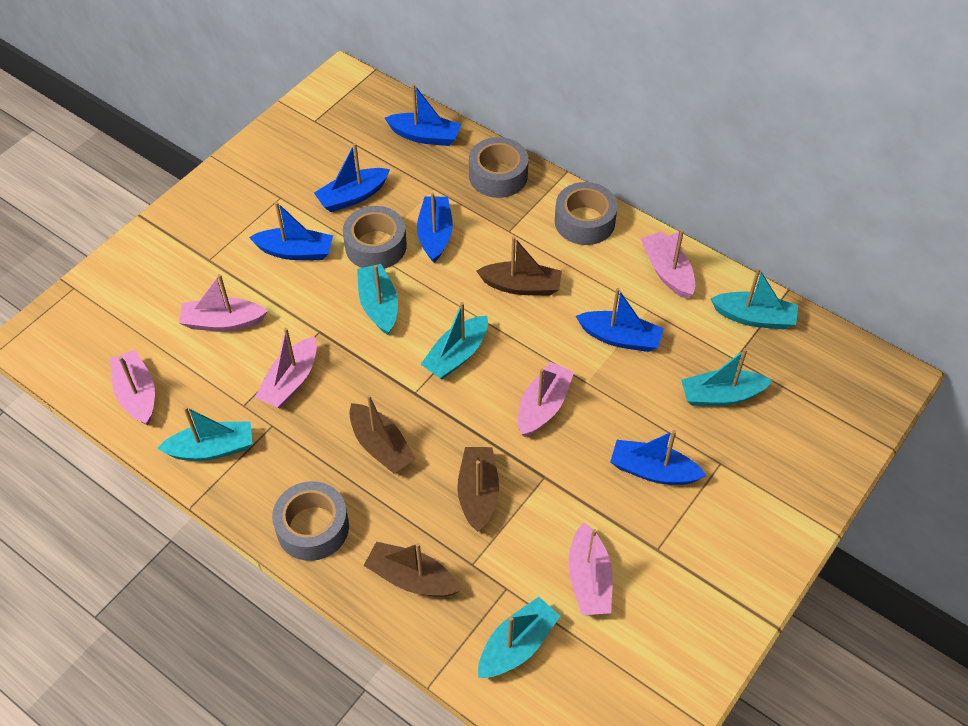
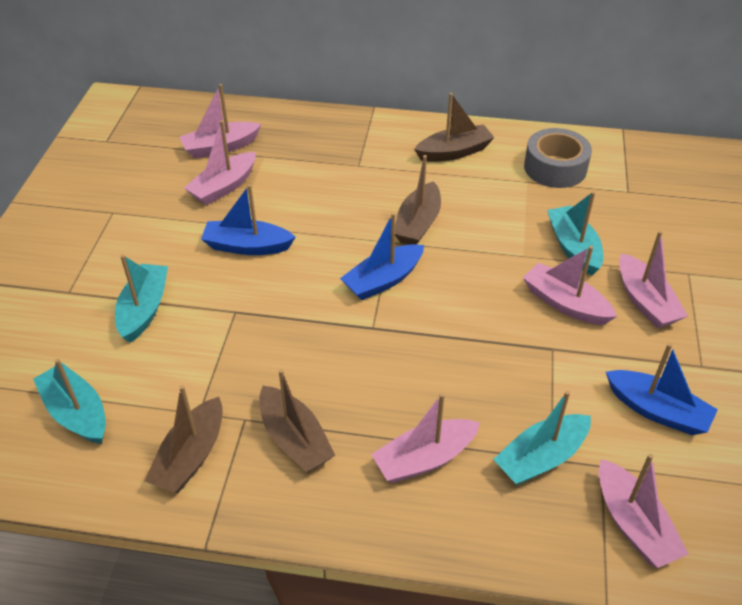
blue boat: [249,202,333,260] [314,143,390,212] [385,84,461,146] [417,192,453,263] [576,288,664,352] [610,430,707,485] = 6 -> [201,184,296,255] [340,213,424,300] [606,343,718,435] = 3
grey tape: [272,481,349,561] [343,206,407,269] [469,137,528,198] [555,182,618,245] = 4 -> [524,128,592,188] = 1
turquoise boat: [157,406,253,461] [357,264,398,335] [420,302,488,380] [478,597,560,678] [681,348,773,406] [710,268,798,329] = 6 -> [33,359,106,444] [115,255,168,343] [493,391,591,485] [547,191,604,276] = 4

